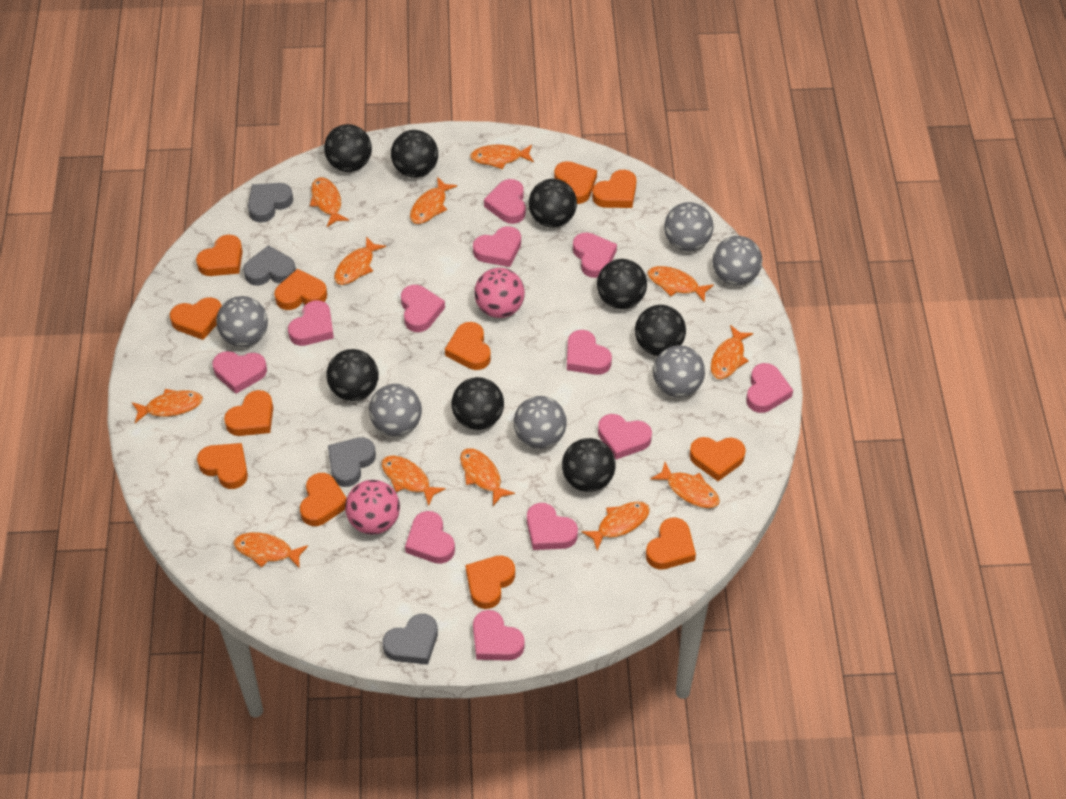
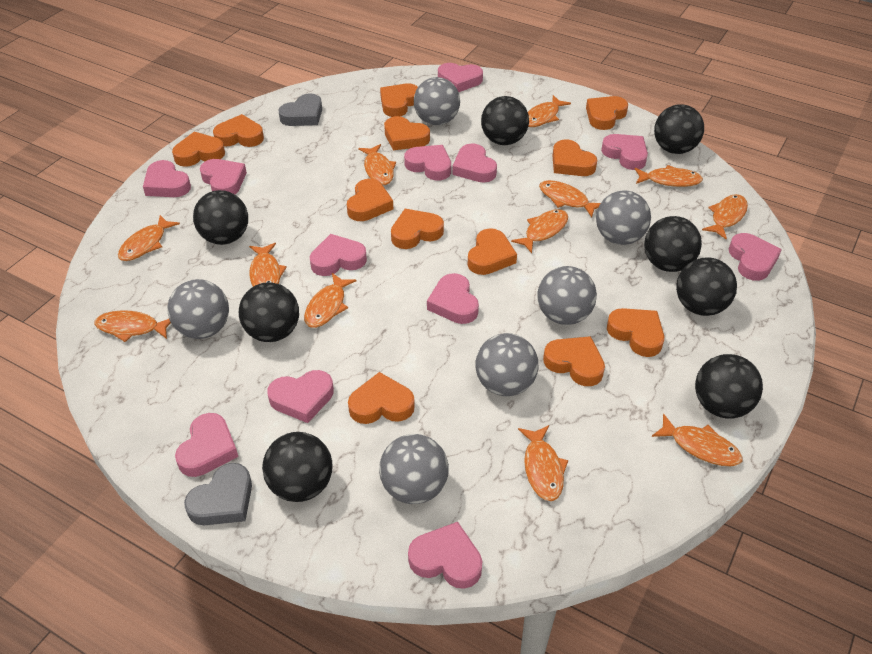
grey heart: [243,245,296,286] [248,183,293,223] [328,437,376,487] [383,614,438,665] = 4 -> [184,463,252,525] [278,93,322,126] = 2
pink ball: [345,480,400,535] [474,268,525,318] = 2 -> none = 0

